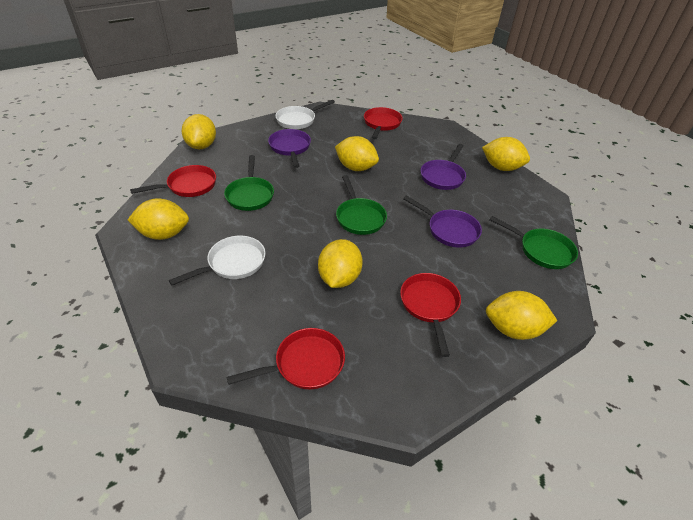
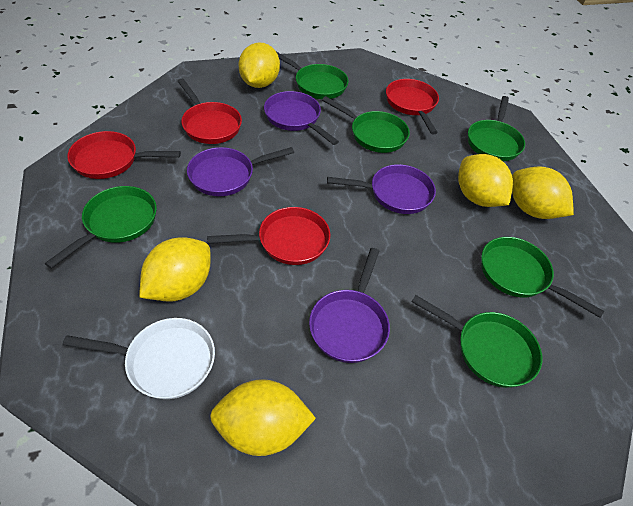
green pan: [224,155,274,211] [336,175,387,235] [489,216,578,269] = 3 -> [45,186,157,269] [277,52,348,99] [322,96,410,153] [412,295,542,388] [468,96,525,161] [481,237,604,318] = 6
purple pan: [268,129,311,168] [403,196,482,248] [421,144,466,190] = 3 -> [187,147,294,196] [264,91,339,145] [309,248,390,363] [327,164,436,214] = 4
white pan: [169,236,265,285] [276,100,335,129] = 2 -> [63,318,215,399] = 1
yellow lemon: [127,198,189,240] [182,114,216,149] [318,239,363,288] [335,136,379,171] [482,137,530,171] [486,291,557,340] = 6 -> [139,237,211,302] [210,379,316,456] [239,43,280,88] [458,154,513,207] [512,166,574,219] = 5

